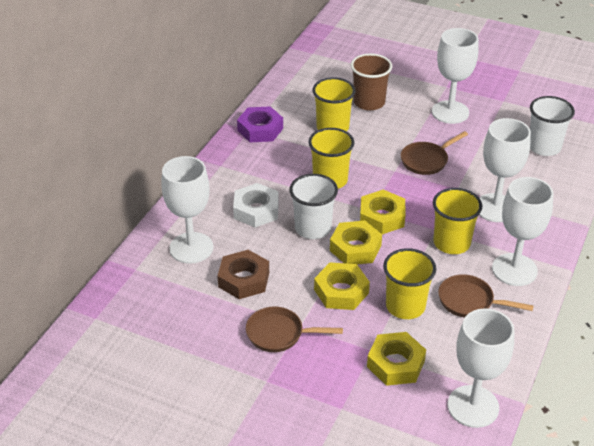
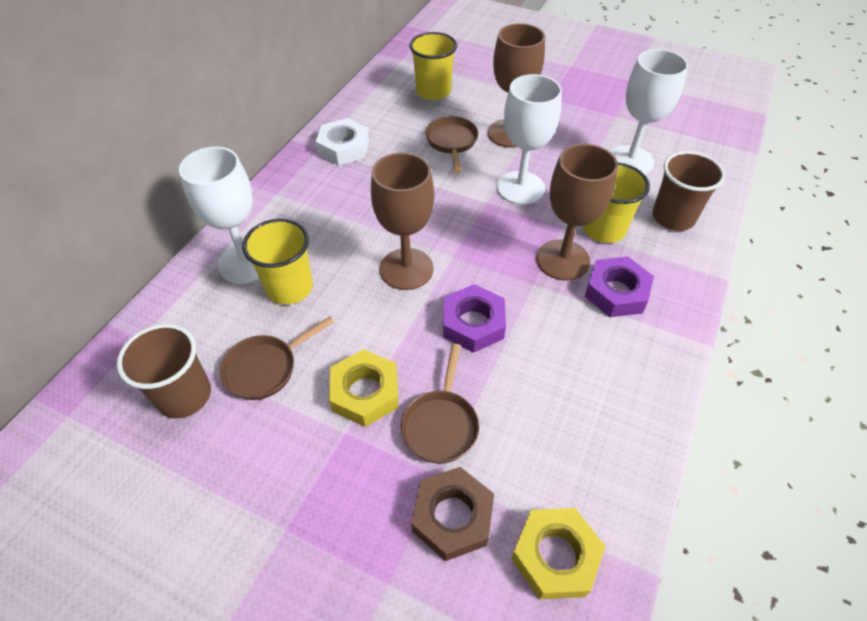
brown cup: [351,53,392,111] = 1 -> [117,324,211,418] [652,151,725,231] = 2
brown goblet: none = 0 -> [371,152,434,290] [488,23,545,148] [536,144,618,280] = 3
purple nut: [237,106,283,142] = 1 -> [443,284,506,353] [585,256,654,317] = 2
white cup: [289,174,338,239] [530,96,575,156] = 2 -> none = 0
white goblet: [161,156,213,264] [432,28,478,124] [448,308,515,428] [479,118,531,222] [492,177,554,286] = 5 -> [179,147,259,284] [497,74,562,205] [610,49,688,175] = 3
yellow cup: [308,128,354,189] [312,77,356,131] [383,248,436,319] [433,188,482,254] = 4 -> [242,219,313,305] [410,32,457,100] [583,162,650,243] = 3
yellow nut: [314,263,370,310] [330,220,382,264] [360,189,405,234] [367,332,426,386] = 4 -> [329,349,398,427] [511,508,606,599] = 2

